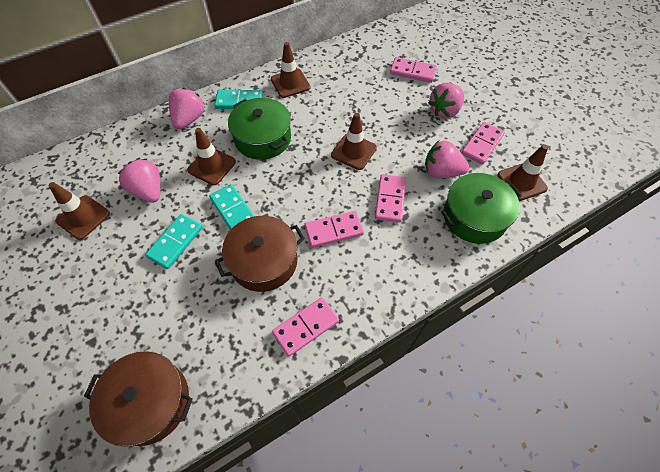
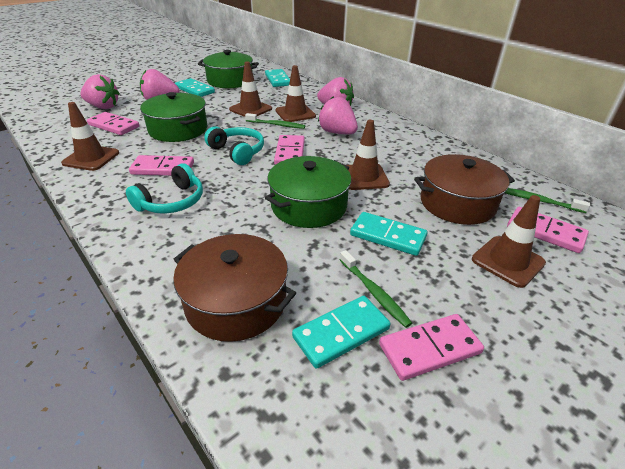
green pot: [228,98,291,160] [441,173,522,244] = 2 -> [140,92,208,142] [198,50,259,88] [265,156,351,228] = 3
green toothbrush: none = 0 -> [245,113,305,129] [340,250,412,328] [505,188,590,213] = 3
turquoise domino: [145,214,203,269] [209,184,254,230] [215,90,263,109] = 3 -> [175,78,215,97] [265,69,290,87] [292,296,391,369] [350,212,427,256] = 4
turquoise headphones: none = 0 -> [126,163,203,214] [204,126,264,165] = 2

